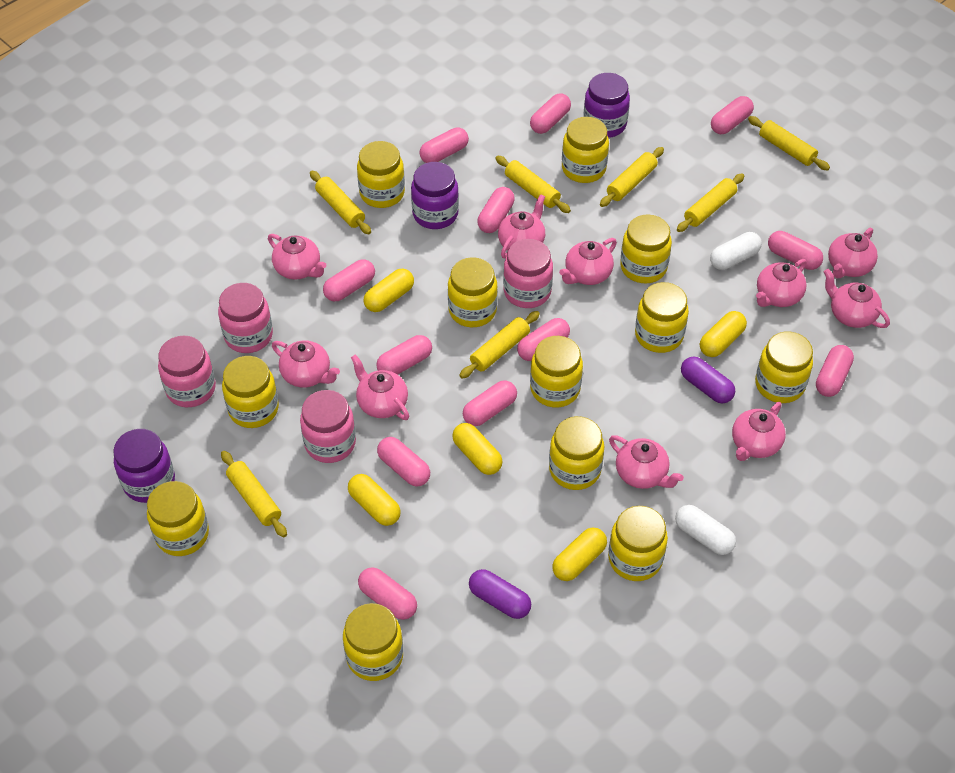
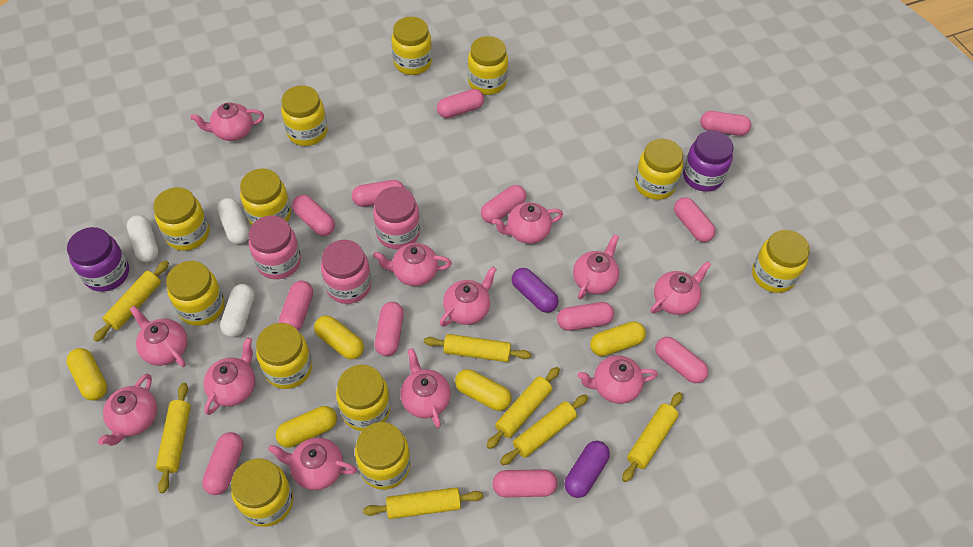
pink jar: [158,335,216,407] [218,283,273,353] [300,390,356,463] [503,239,553,308] = 4 -> [249,216,301,279] [321,240,371,304] [373,186,420,249] = 3
pink teapot: [268,234,327,280] [272,340,340,388] [351,354,409,420] [498,194,545,258] [559,238,617,285] [609,435,684,489] [732,402,786,461] [756,259,807,307] [824,269,890,328] [828,228,878,278] = 10 -> [98,374,157,446] [130,306,187,367] [190,103,264,141] [203,338,255,415] [268,437,357,490] [373,243,452,286] [400,348,451,428] [440,266,497,327] [492,202,563,244] [573,234,619,299] [577,356,658,404] [651,261,711,315] = 12
purple jar: [113,429,175,503] [411,162,459,229] [583,73,630,138] = 3 -> [67,227,129,292] [683,131,734,192] = 2
white capsule: [675,505,736,555] [710,232,762,270] = 2 -> [127,215,159,263] [217,198,249,244] [220,284,255,337] = 3

